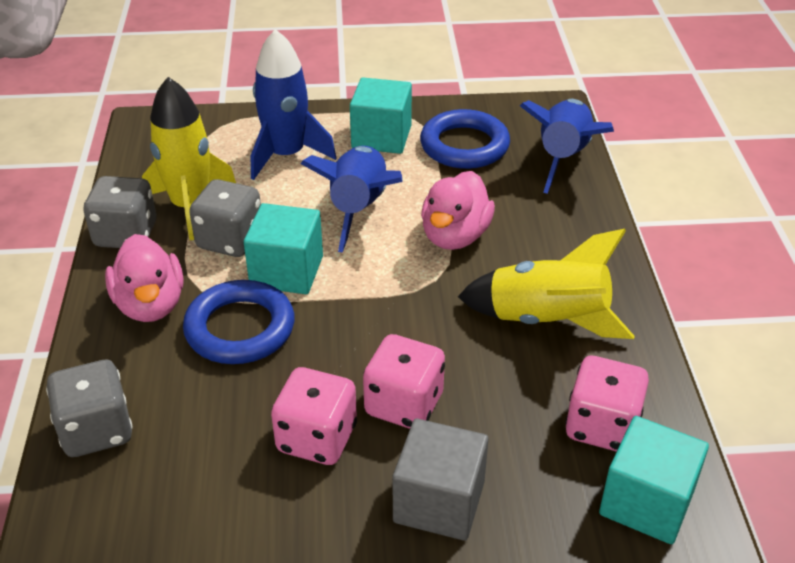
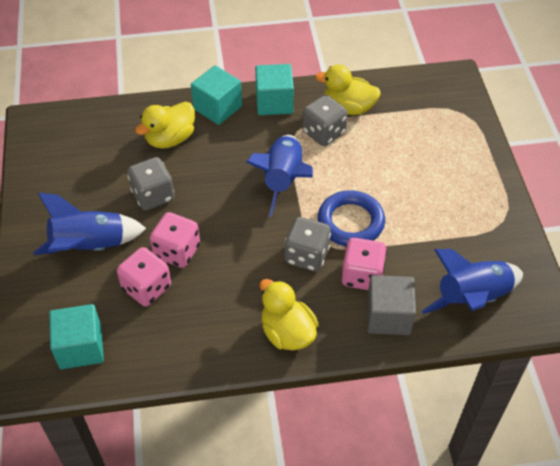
blue ring: [183,280,294,364] [420,109,510,169] = 2 -> [318,190,385,246] = 1
pink duck: [105,234,183,322] [421,171,495,250] = 2 -> none = 0
yellow duck: none = 0 -> [135,102,195,148] [260,279,318,350] [315,65,381,115] = 3
yellow rocket: [142,77,236,241] [458,229,635,339] = 2 -> none = 0

